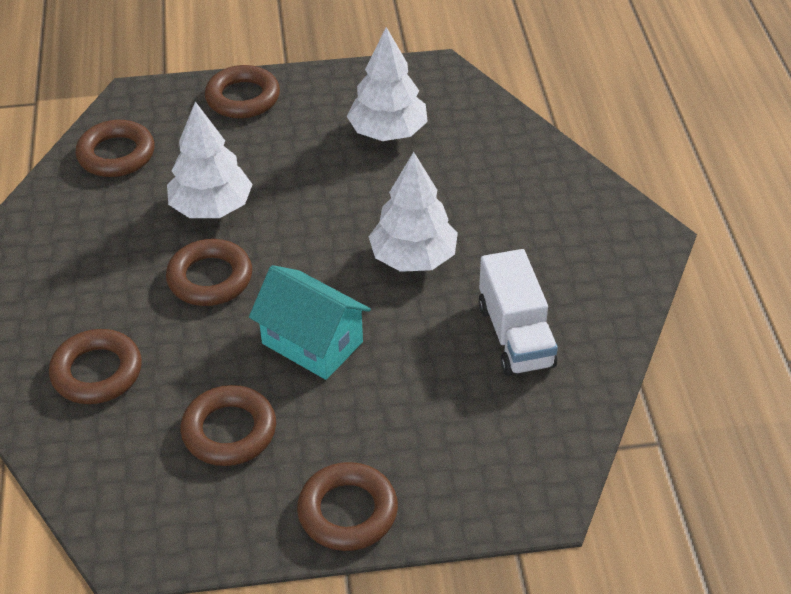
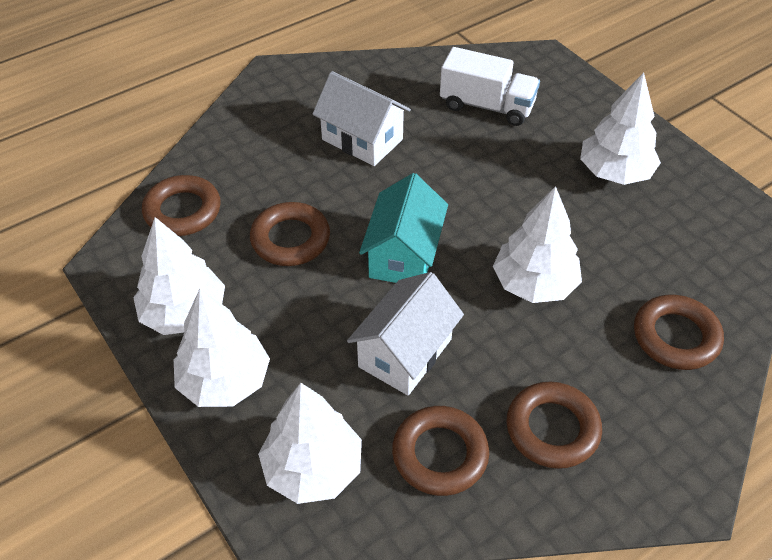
brown ring: [49,329,142,404] [75,120,154,177] [166,239,252,306] [180,385,276,466] [205,65,280,118] [297,462,398,551] = 6 -> [142,175,221,236] [250,202,330,266] [392,406,489,496] [507,382,602,469] [634,295,724,370] = 5
white house: none = 0 -> [312,71,411,166] [347,272,464,395] = 2
white tree: [167,102,253,218] [347,27,428,141] [369,152,458,272] = 3 -> [133,217,225,335] [174,289,270,407] [258,383,362,504] [493,186,582,303] [580,72,661,185] = 5

